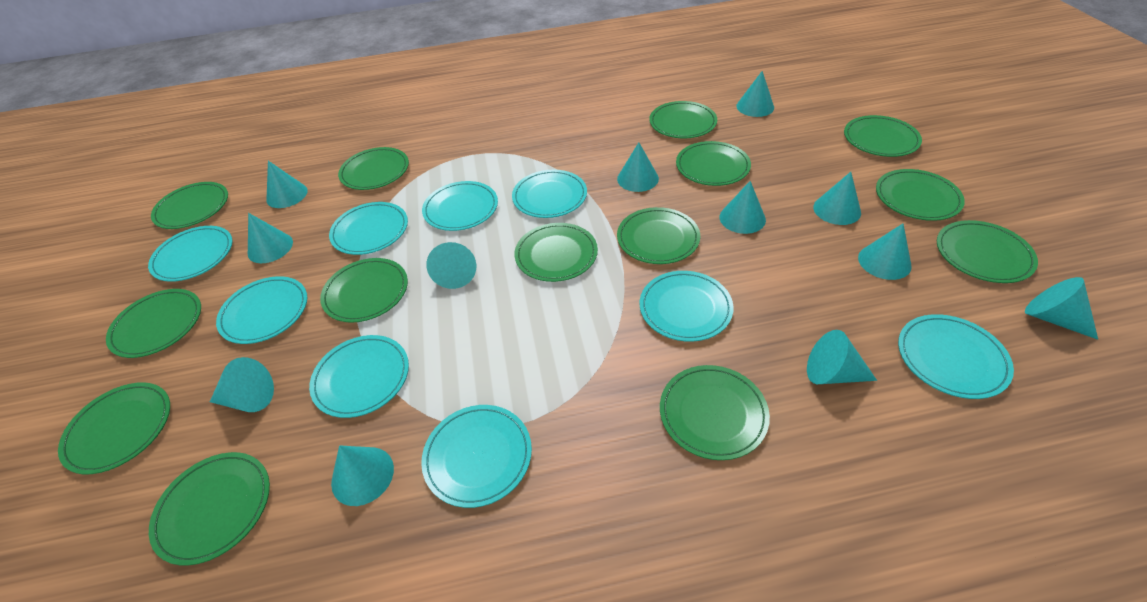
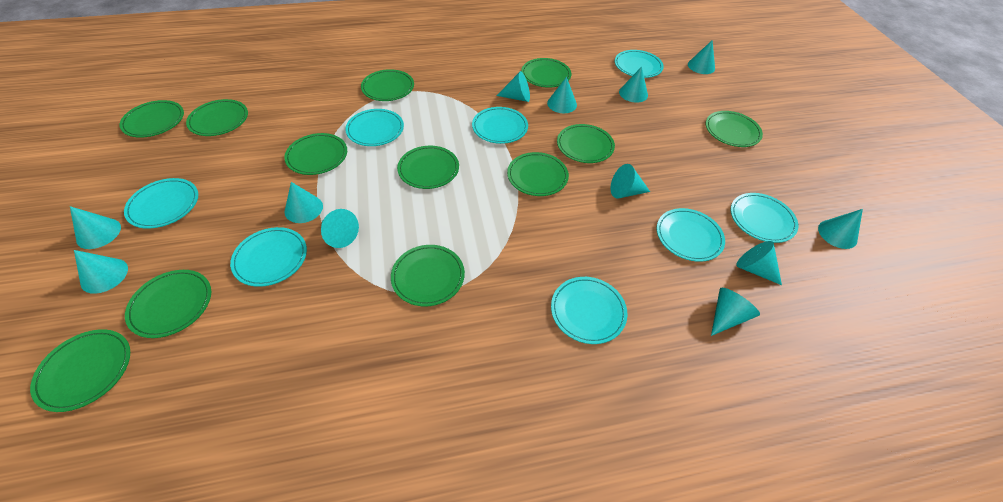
green plate: [58,382,170,474] [106,289,201,358] [149,452,270,566] [151,182,228,229] [320,258,408,323] [338,147,409,190] [514,223,598,282] [617,207,700,264] [649,101,717,138] [660,365,770,460] [676,141,751,186] [844,115,922,157] [876,169,965,221] [937,220,1038,283] = 14 -> [30,329,130,412] [120,100,184,138] [125,270,211,338] [186,99,248,136] [284,133,347,175] [361,69,414,101] [391,245,465,306] [397,146,459,189] [507,152,569,196] [521,58,571,88] [557,124,615,163] [706,111,763,147] = 12
turquoise plate: [148,226,233,282] [216,276,307,344] [309,335,409,418] [329,202,408,255] [421,405,532,508] [422,181,498,231] [512,170,587,218] [640,271,734,342] [898,314,1014,399] = 9 -> [124,178,198,229] [230,227,307,287] [345,109,404,146] [472,107,528,144] [551,277,628,344] [615,50,664,78] [657,208,725,262] [730,193,798,243] = 8

